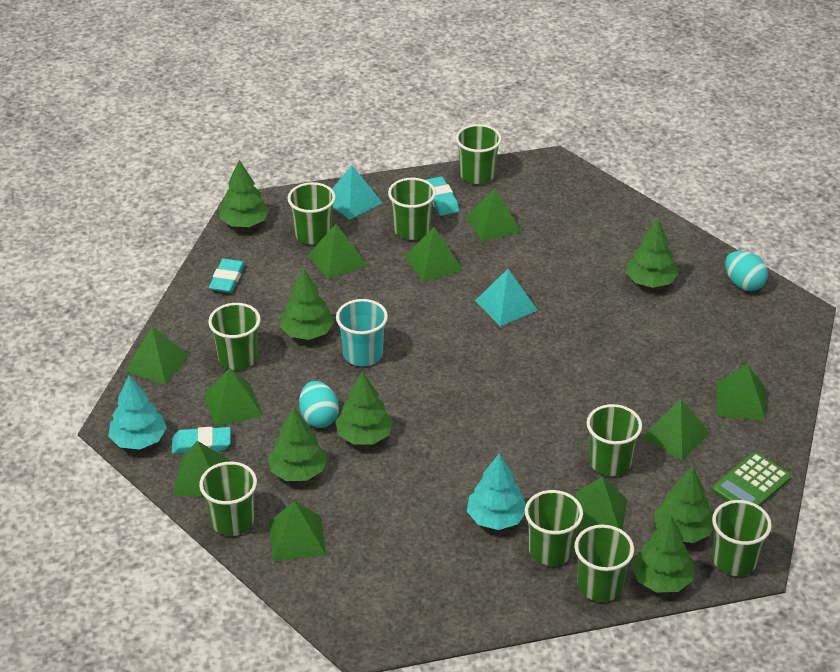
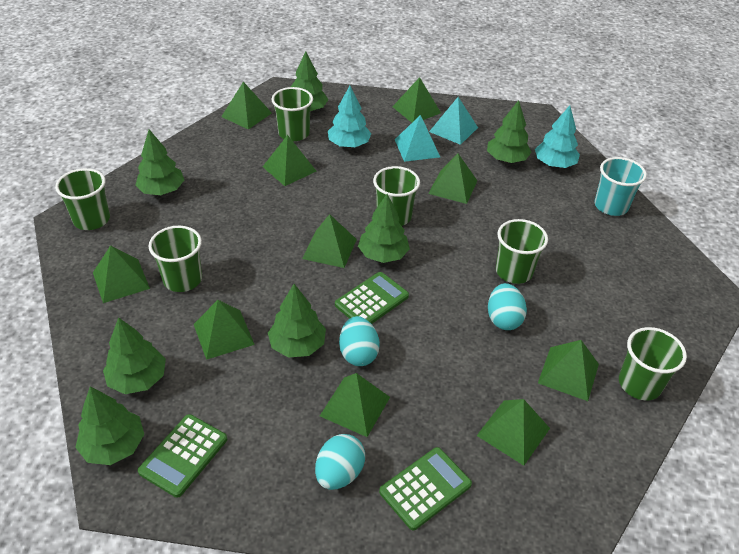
green calculator: [712,452,791,506] = 1 -> [138,414,227,498] [335,272,409,324] [379,447,472,530] = 3
green cup: [199,462,257,536] [208,303,261,370] [287,182,335,245] [388,178,436,240] [456,124,502,184] [525,490,583,566] [575,525,634,602] [587,404,642,476] [712,500,772,576] = 9 -> [55,168,110,230] [148,226,202,292] [272,87,313,141] [373,166,420,226] [496,219,548,284] [619,327,687,400] = 6
turquoise egg: [299,381,339,428] [725,251,768,291] = 2 -> [315,434,365,490] [339,316,380,366] [488,283,527,330] = 3
turquoise eraser: [172,427,231,454] [209,259,245,293] [426,176,459,216] = 3 -> none = 0

